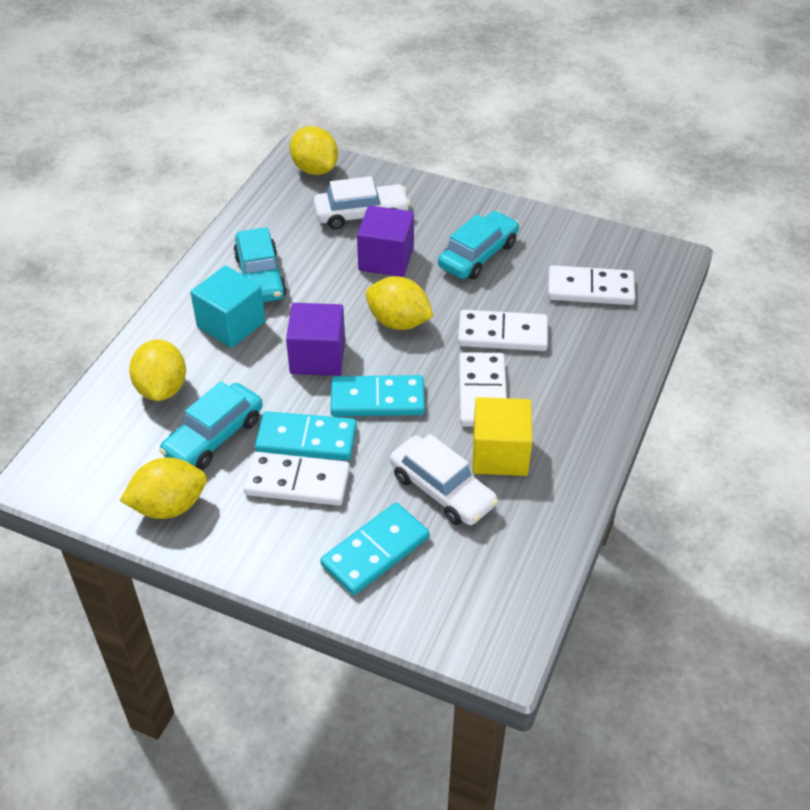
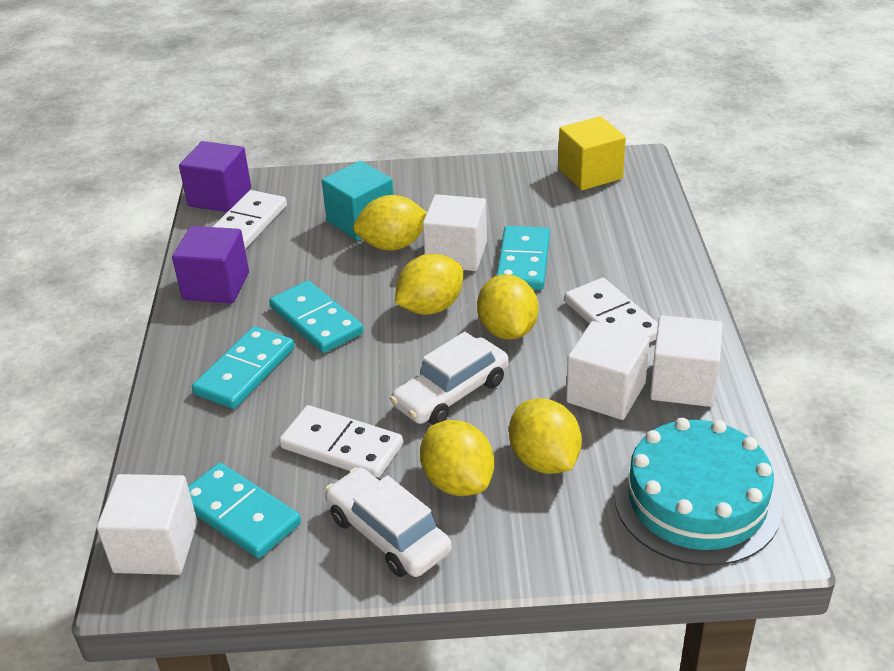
turquoise cake: none = 0 -> [614,418,782,566] = 1
turquoise car: [159,381,263,470] [233,227,287,302] [438,211,519,280] = 3 -> none = 0
turquoise domino: [255,411,357,461] [320,503,429,595] [330,375,425,416] = 3 -> [188,463,301,558] [192,326,294,409] [269,281,364,353] [496,226,550,290] = 4
white cube: none = 0 -> [97,474,197,575] [423,194,487,271] [566,321,650,420] [650,315,722,407] = 4
white domino: [244,452,350,506] [458,310,548,351] [459,352,507,427] [548,265,635,305] = 4 -> [213,190,287,249] [279,405,403,478] [565,278,658,343] = 3
yellow lemon: [120,457,207,519] [129,339,186,401] [290,126,338,175] [366,276,434,330] = 4 -> [353,195,427,251] [395,254,463,315] [420,420,494,496] [477,274,538,340] [509,398,582,474] = 5

